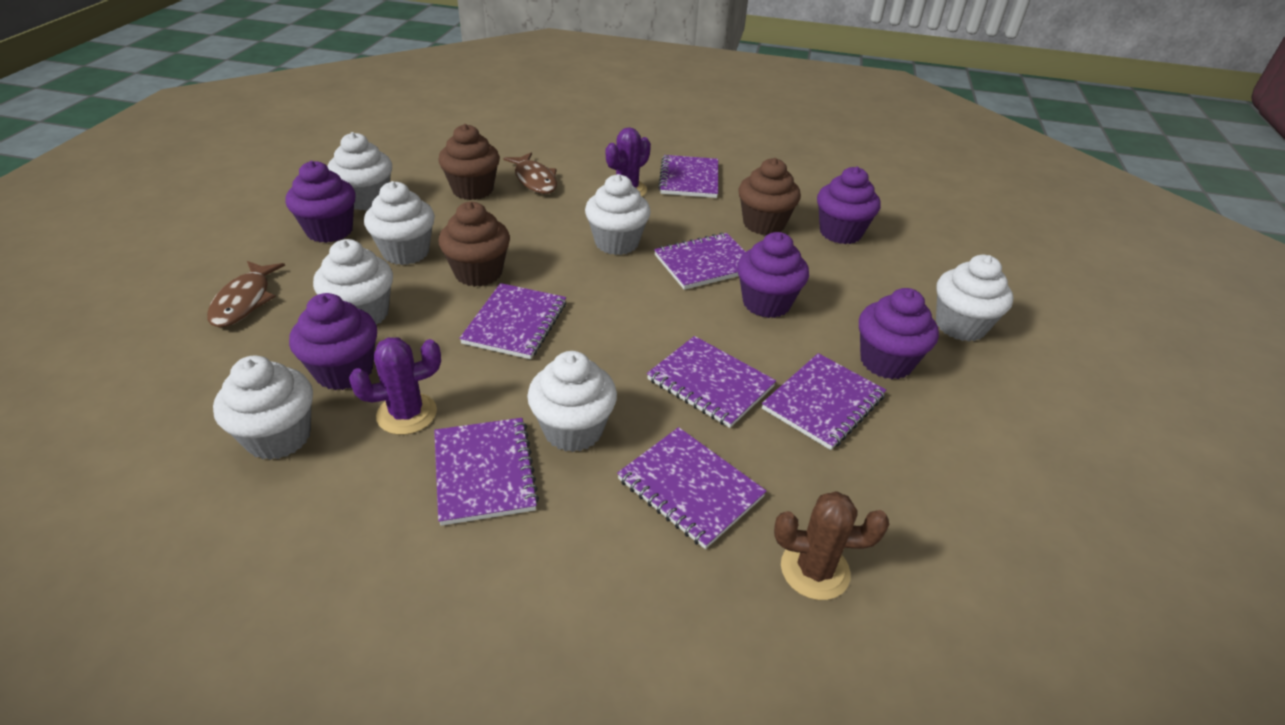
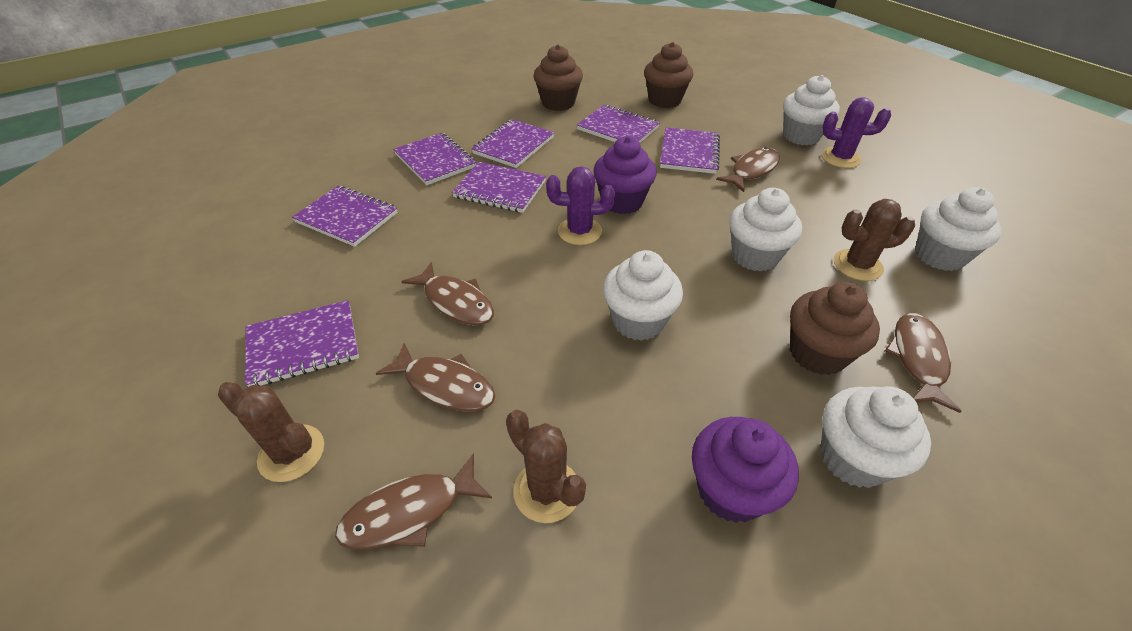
brown cactus: [774,491,889,600] = 1 -> [218,382,324,482] [506,410,586,523] [834,199,915,281] = 3
brown fish: [207,261,285,327] [503,153,557,194] = 2 -> [335,453,492,550] [376,343,495,411] [401,262,494,325] [716,147,780,192] [885,313,962,413] = 5
purple cupcake: [285,161,356,243] [289,293,377,390] [737,232,809,318] [817,166,880,244] [859,288,939,379] = 5 -> [593,136,657,214] [692,417,799,523] = 2
white cupcake: [213,356,313,460] [313,239,393,325] [328,132,392,210] [364,181,435,265] [527,351,617,452] [585,174,651,255] [936,255,1013,341] = 7 -> [603,250,683,341] [729,188,802,272] [783,75,840,145] [820,386,931,488] [915,187,1002,271] = 5

